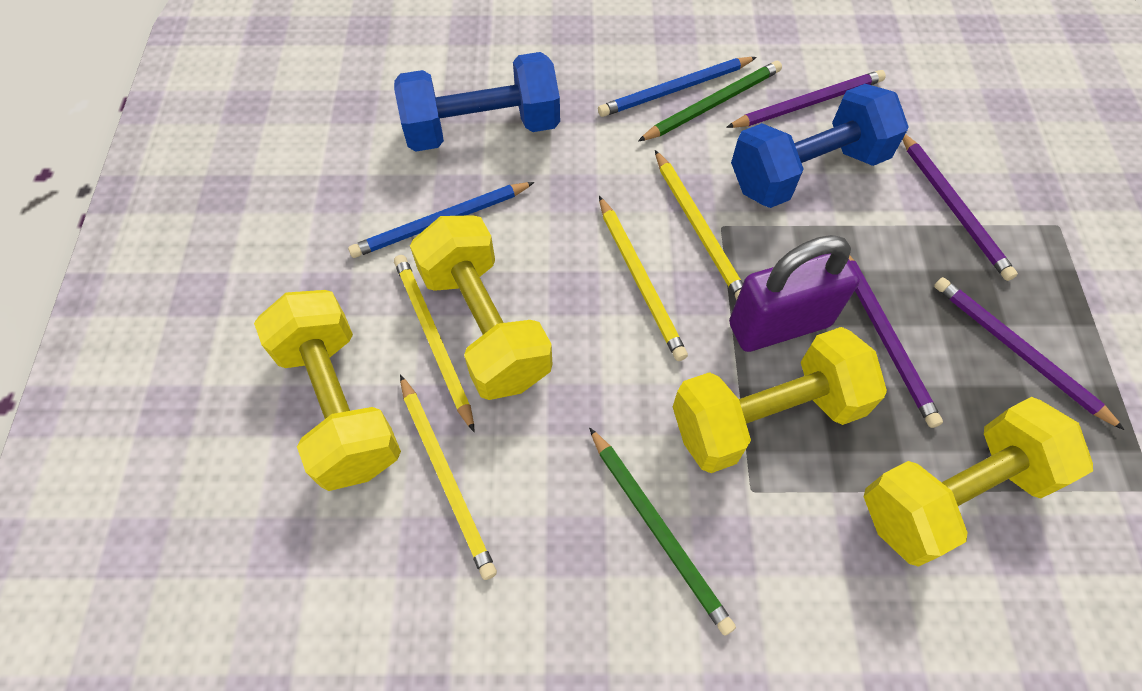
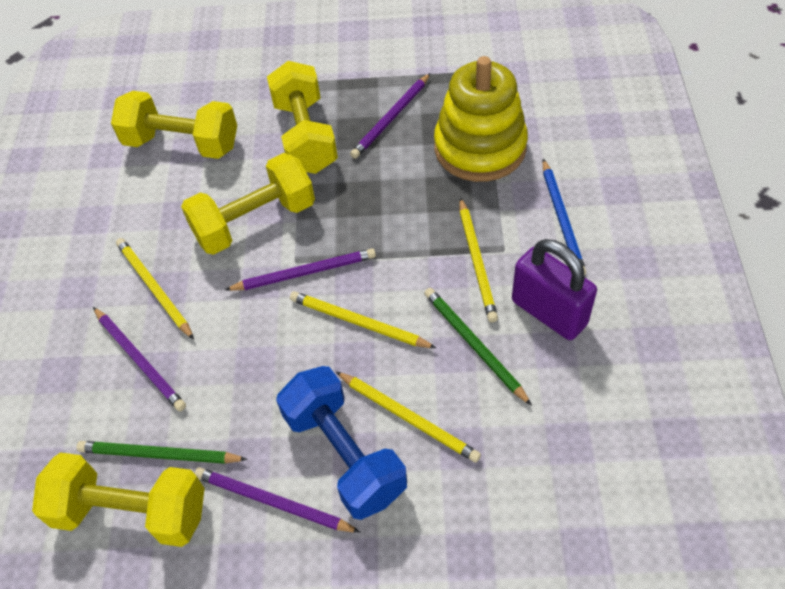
blue dumbbell: [394,52,560,152] [731,84,909,208] = 2 -> [276,366,407,520] = 1
blue pencil: [348,182,534,258] [598,57,757,117] = 2 -> [543,159,586,275] = 1
yellow stacking toy: none = 0 -> [434,56,528,182] = 1

